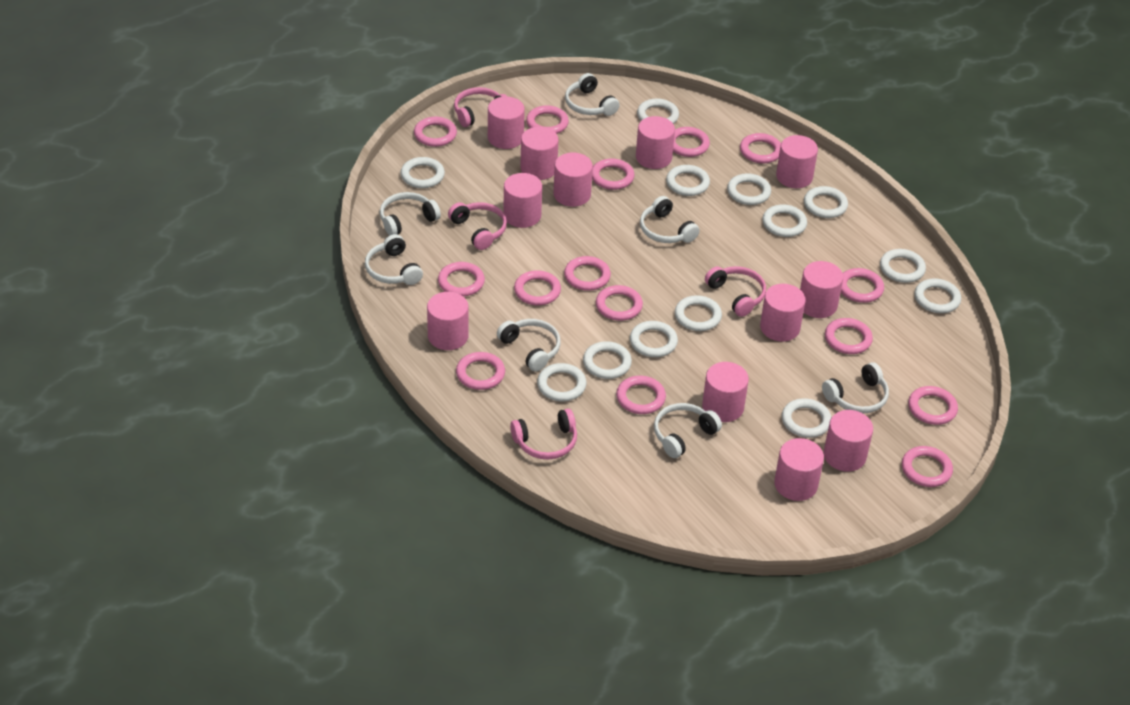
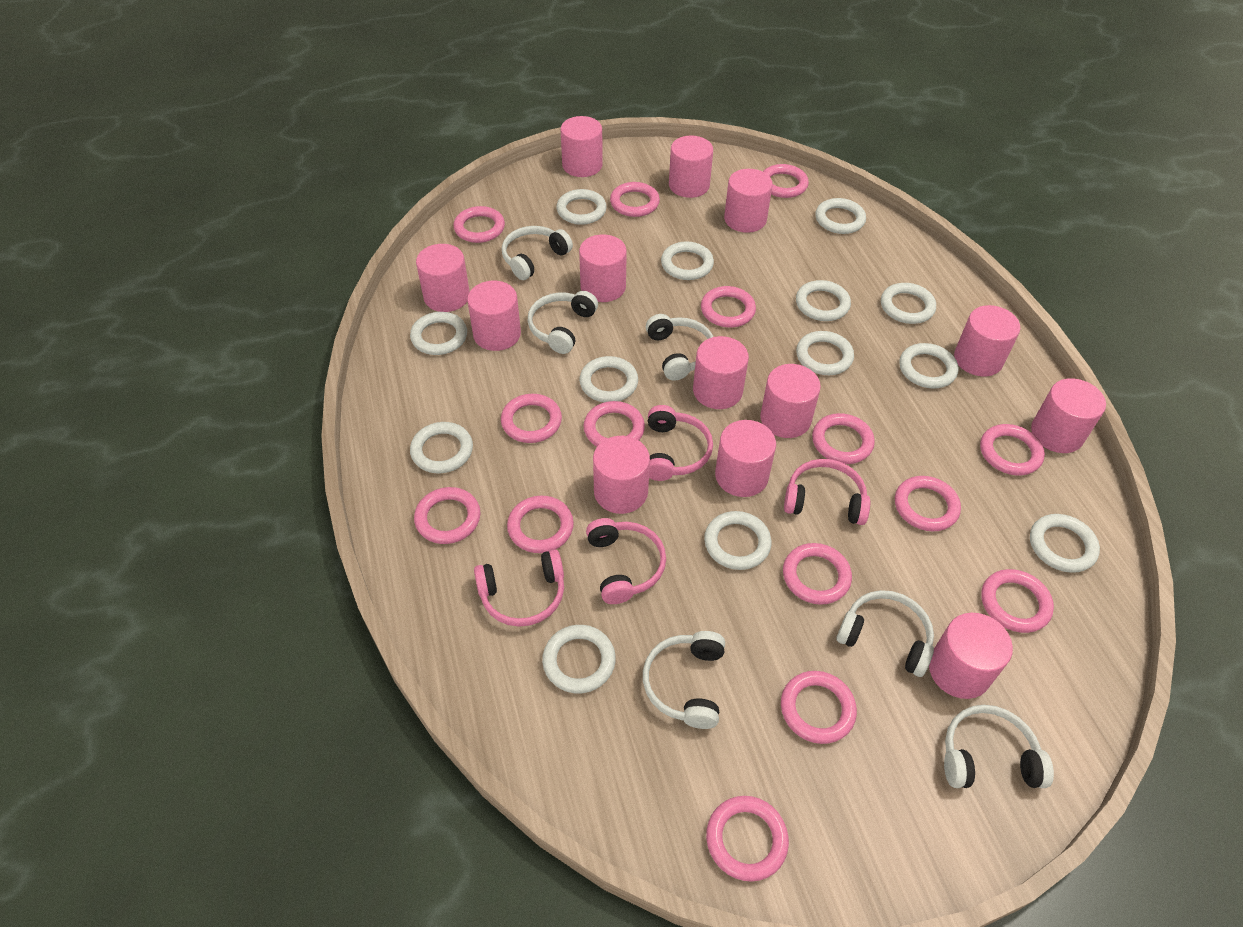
pink cylinder: [427,292,469,350] [488,97,525,149] [503,173,542,228] [520,127,559,180] [554,153,593,207] [636,116,675,169] [702,362,749,422] [760,284,806,342] [774,438,824,501] [776,135,818,188] [800,261,843,318] [824,410,873,472] = 12 -> [416,244,470,312] [467,281,521,351] [561,116,603,177] [579,234,627,302] [593,436,650,514] [669,136,713,198] [693,336,749,409] [715,420,776,497] [724,169,773,233] [760,364,821,438] [929,613,1013,699] [954,305,1021,377] [1031,378,1106,453] = 13
white headphones: [365,234,423,285] [380,192,441,236] [497,319,561,372] [565,73,620,116] [640,196,700,243] [654,403,722,458] [822,362,889,413] = 7 -> [502,226,573,280] [527,291,598,354] [643,631,725,729] [646,314,713,381] [837,590,934,677] [944,705,1054,788] = 6

